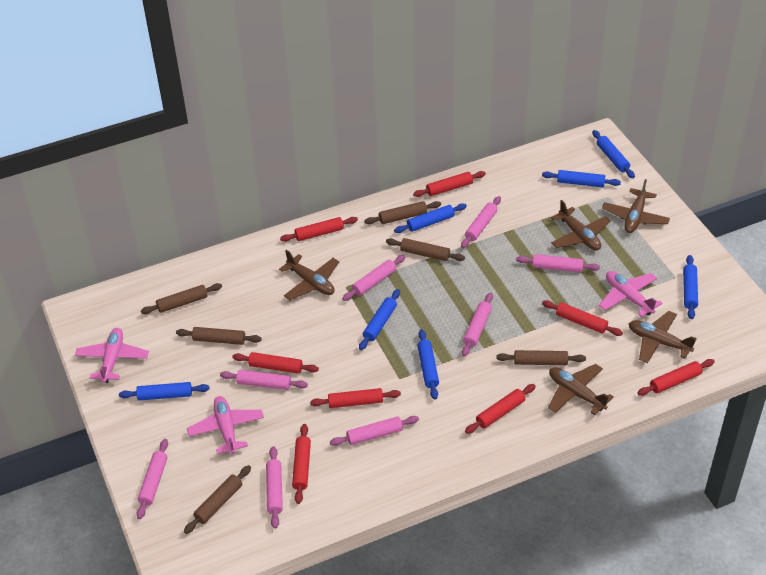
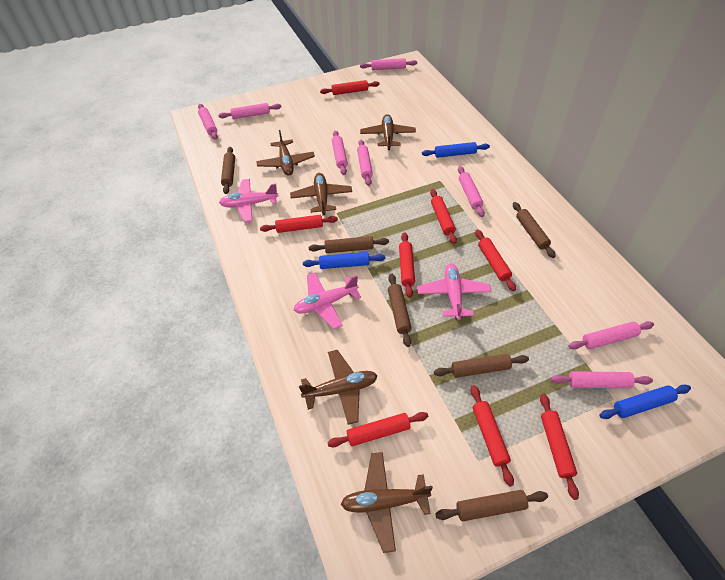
blue rolling pin: [119,382,209,401] [359,289,400,350] [394,203,467,233] [417,329,439,400] [542,170,621,187] [592,130,635,178] [683,255,698,319] = 7 -> [303,252,385,269] [422,142,490,158] [599,385,691,419] = 3

